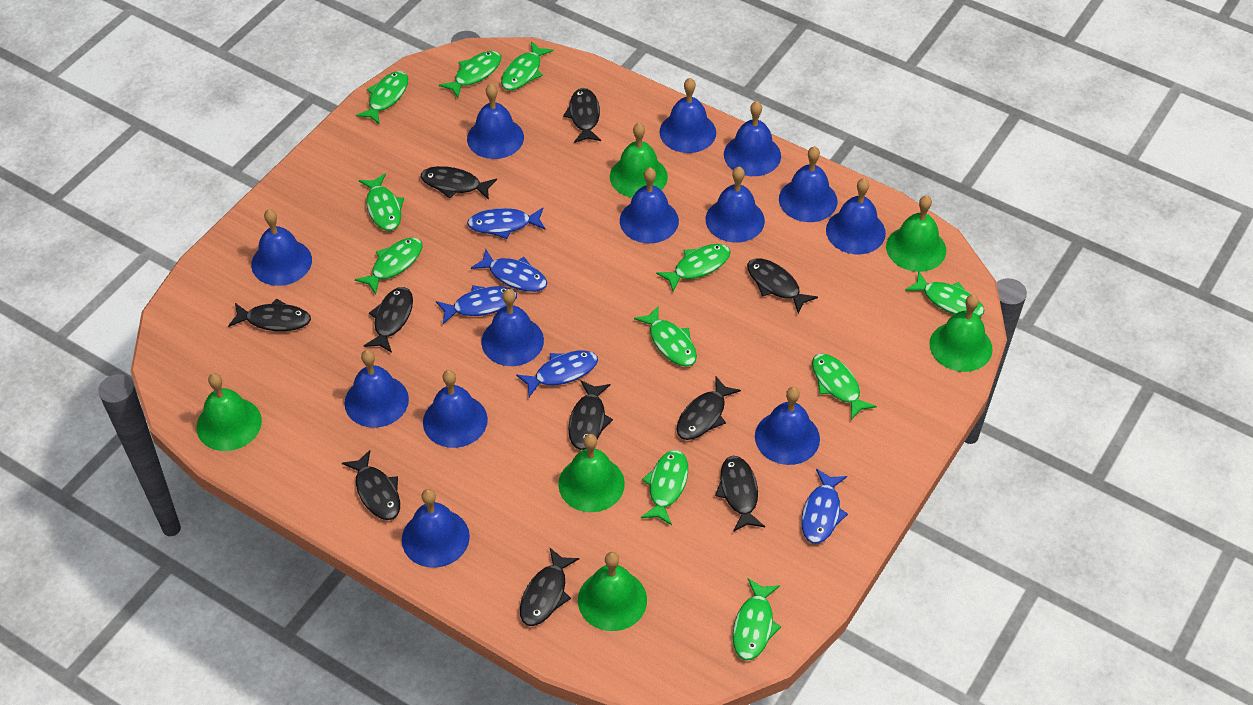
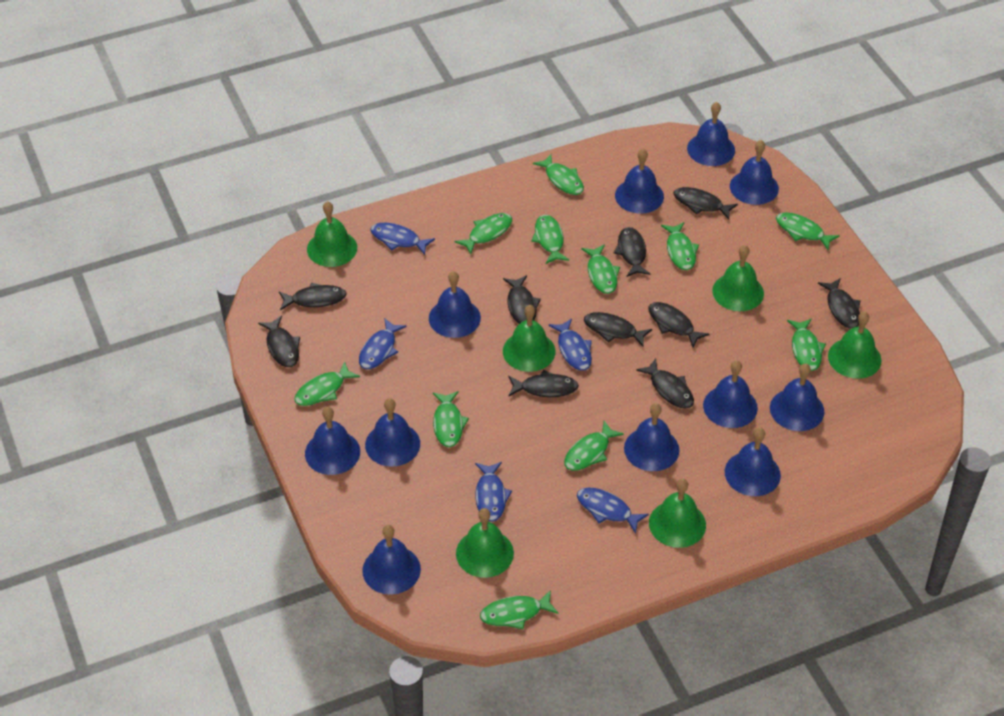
blue bell: [251,209,312,286] [344,350,409,428] [402,489,470,568] [423,370,488,448] [467,84,524,159] [481,289,544,366] [620,167,679,243] [659,78,716,153] [706,167,765,243] [724,101,781,176] [755,387,820,465] [779,146,837,222] [826,178,886,254] = 13 -> [305,407,360,475] [362,525,421,595] [365,398,420,467] [429,271,481,338] [615,149,664,213] [624,403,679,471] [687,102,735,166] [703,360,758,428] [725,428,781,496] [730,140,779,205] [770,363,824,431] = 11

